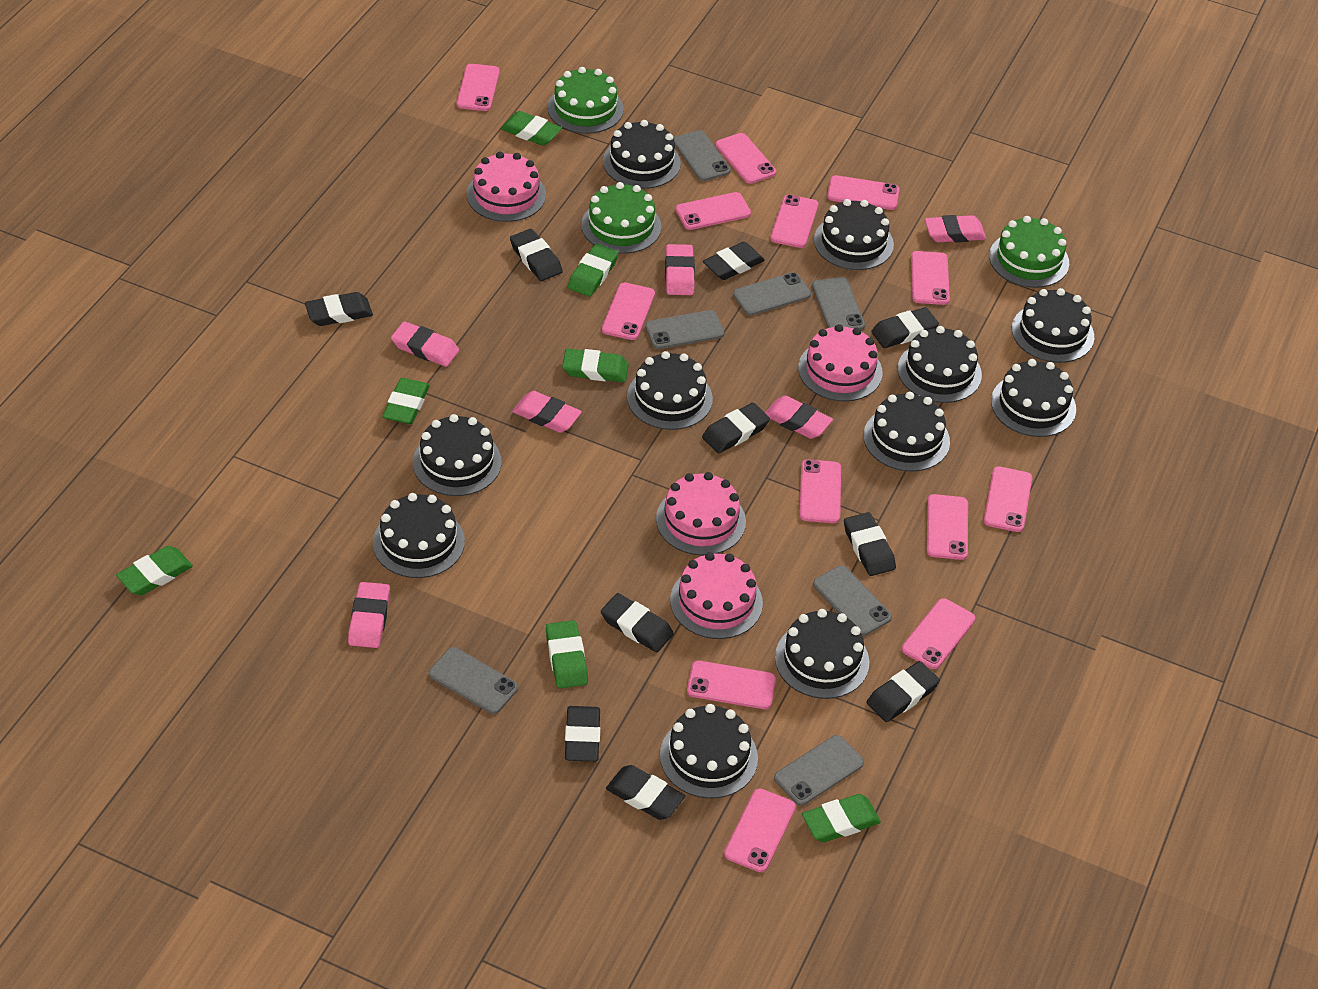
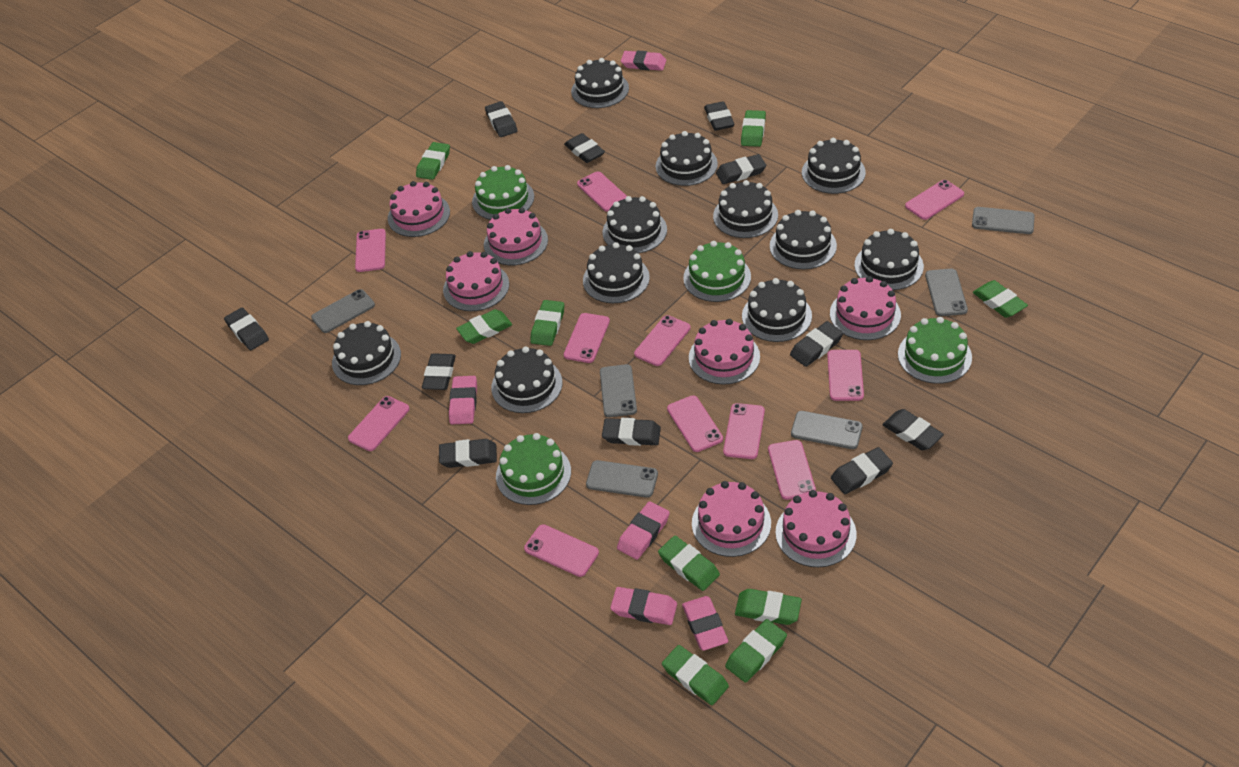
black eraser: [305,292,373,326] [510,229,563,281] [565,706,600,762] [601,593,674,652] [606,765,685,820] [702,403,770,453] [703,242,765,280] [844,512,896,576] [867,661,940,722] [871,307,939,348] = 10 -> [224,308,269,350] [422,353,456,390] [439,439,497,468] [485,101,517,137] [564,133,605,163] [602,418,661,446] [704,101,735,131] [716,154,766,184] [790,321,843,367] [831,447,893,494] [882,409,944,450] = 11
green cake: [547,67,623,134] [581,182,661,254] [989,216,1069,288] = 3 -> [472,165,534,220] [496,433,571,505] [683,241,751,302] [898,317,972,384] = 4
green eraser: [116,546,193,595] [382,378,430,424] [501,111,562,146] [546,620,588,688] [562,349,629,382] [568,244,618,296] [802,794,881,842] = 7 -> [416,142,450,180] [456,309,512,344] [530,300,564,346] [658,536,720,591] [662,645,729,705] [725,619,787,683] [735,589,802,625] [741,110,766,147] [973,280,1028,318] = 9
grey phone: [429,647,518,714] [645,310,724,349] [673,130,731,181] [733,272,811,315] [774,735,864,806] [812,277,865,330] [813,566,892,636] = 7 -> [311,289,375,333] [586,460,658,498] [600,364,637,417] [791,411,863,449] [925,269,968,316] [972,207,1035,234] = 6
pink cake: [467,152,546,222] [656,472,746,556] [670,552,763,639] [798,324,883,402] = 4 -> [388,181,450,237] [443,251,509,311] [484,208,548,265] [689,319,760,385] [692,481,771,557] [776,490,857,567] [830,276,901,340] = 7
pink eraser: [348,582,390,648] [391,321,459,367] [512,391,582,433] [665,244,695,295] [765,395,833,439] [925,215,986,242] = 6 -> [449,376,477,424] [610,587,677,625] [617,501,670,560] [621,50,666,71] [682,596,728,651] = 5
pink phone: [457,64,500,111] [602,282,655,340] [675,192,751,230] [687,661,776,709] [715,133,776,184] [724,789,796,872] [770,194,818,248] [799,459,841,523] [827,175,899,210] [902,598,975,669] [911,251,950,305] [927,494,968,560] [984,466,1032,532] = 13 -> [348,396,410,451] [355,229,386,272] [524,524,599,577] [564,313,610,363] [577,171,627,212] [634,315,691,366] [667,395,723,452] [723,403,765,459] [768,440,816,500] [827,350,864,401] [905,180,964,220] = 11

